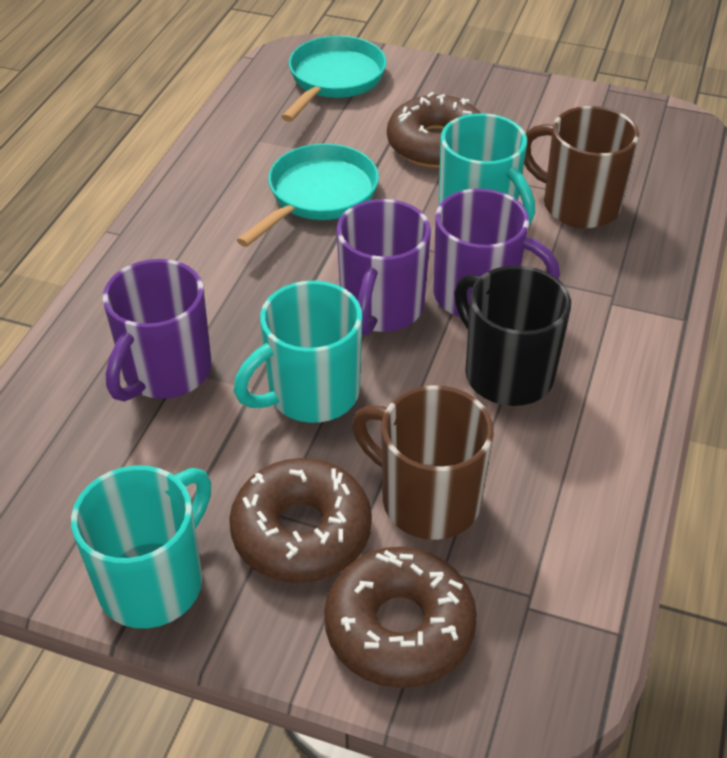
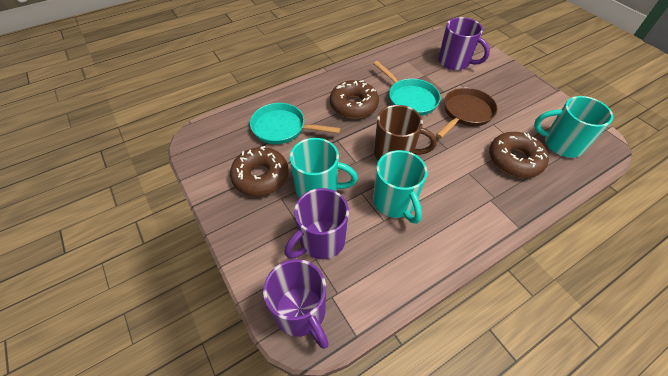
black mug: [454,265,571,406] = 1 -> none = 0
brown mug: [352,385,494,540] [524,106,639,228] = 2 -> [374,105,437,161] = 1
brown pan: none = 0 -> [436,87,498,138] = 1

